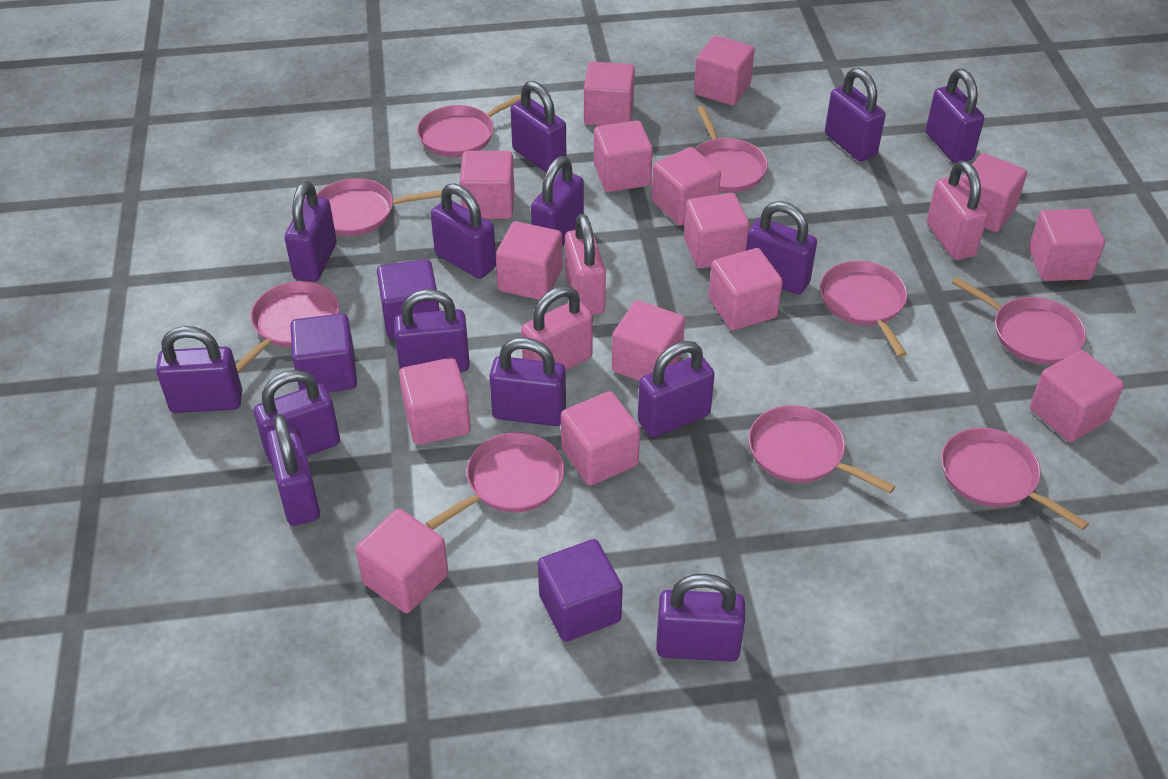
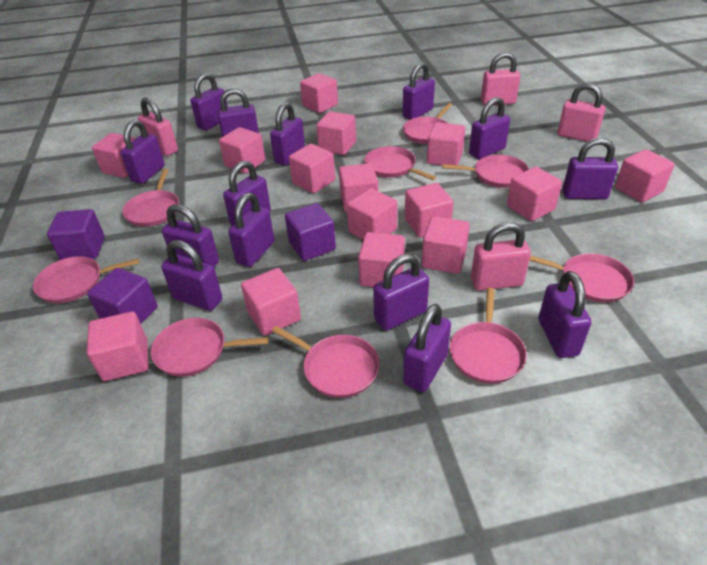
pink padlock: [521,286,593,370] [565,214,606,315] [926,161,988,260] = 3 -> [138,97,178,156] [471,222,531,291] [481,52,520,105] [558,83,605,142] = 4

